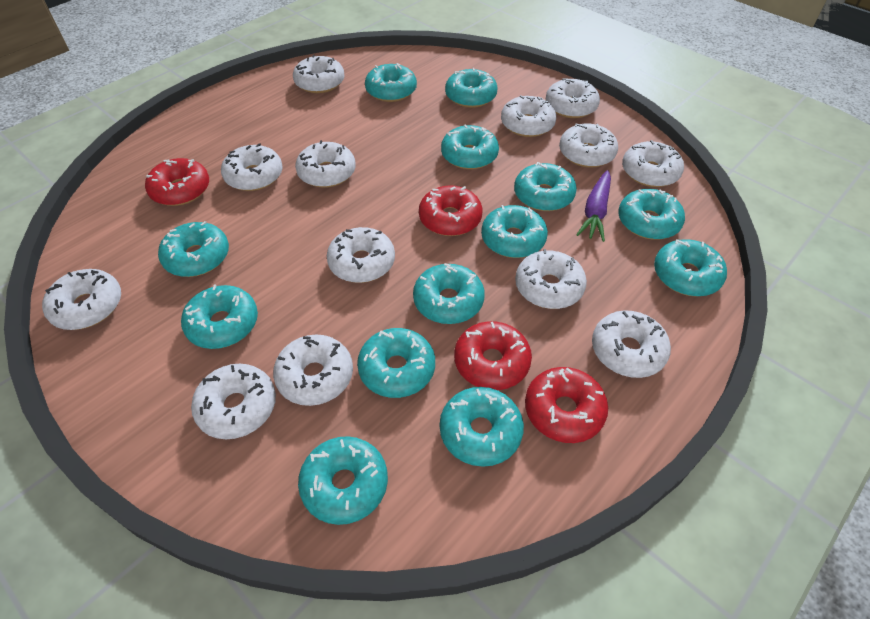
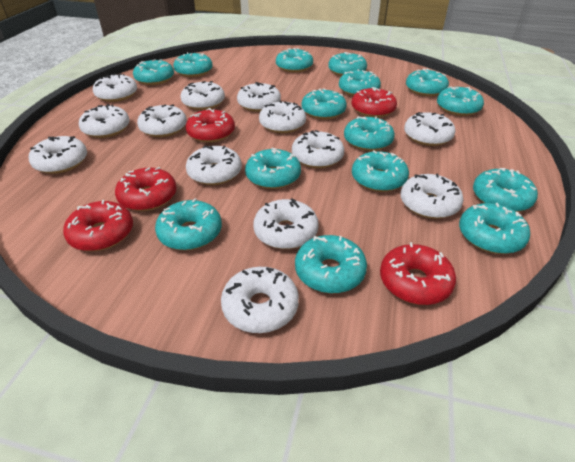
purple carrot: [576,170,611,242] = 1 -> none = 0
red donut: [145,158,209,206] [419,185,483,236] [454,321,532,390] [525,367,608,443] = 4 -> [63,200,133,251] [115,167,177,211] [186,108,235,143] [351,87,397,118] [380,242,456,305] = 5
turquoise donut: [158,221,229,277] [181,285,258,349] [298,436,388,525] [357,328,435,398] [365,63,417,102] [413,263,485,324] [440,387,524,467] [441,124,499,169] [445,68,498,108] [481,205,548,258] [514,162,577,211] [618,189,685,240] [654,239,727,297] = 13 -> [133,59,174,85] [155,198,222,250] [173,52,213,77] [245,148,301,189] [276,48,313,73] [295,235,367,293] [301,88,347,119] [328,52,367,76] [339,69,381,96] [344,116,395,151] [352,150,409,192] [406,69,449,96] [437,87,484,116] [459,203,530,254] [473,168,538,212] = 15

